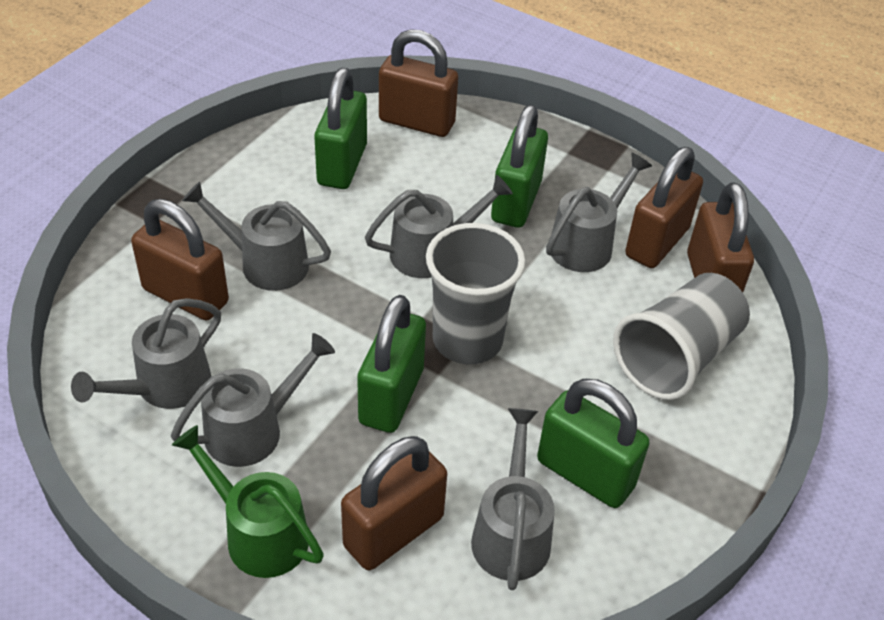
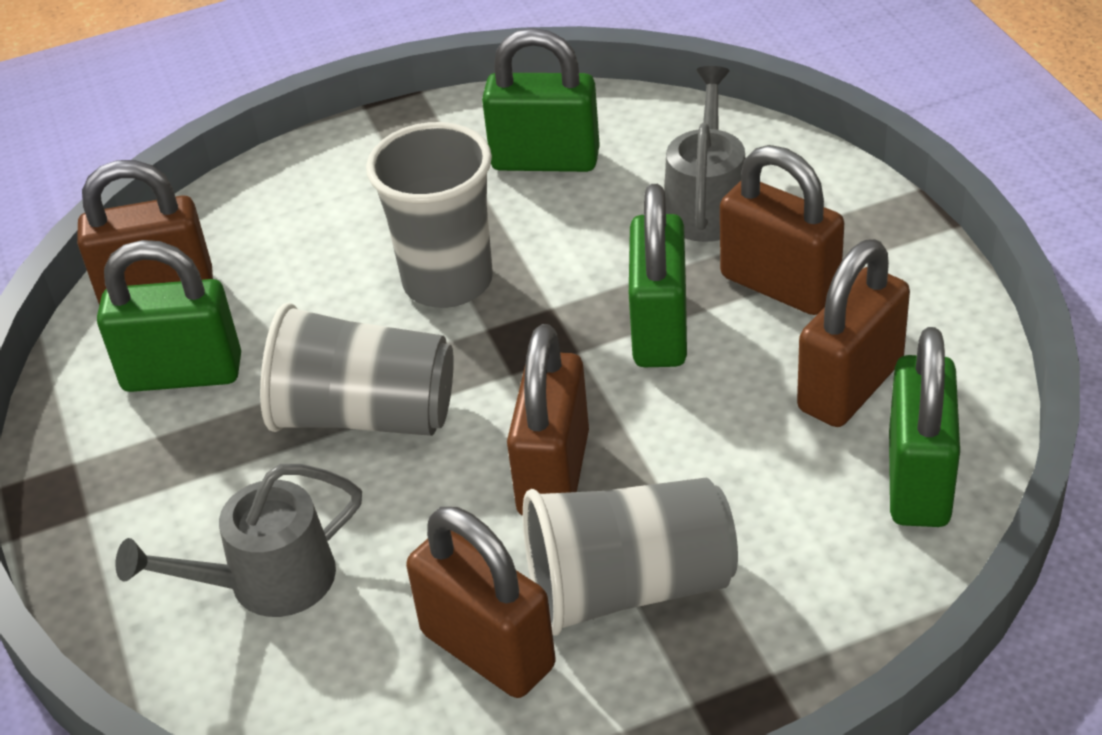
green watering can: [172,425,324,578] = 1 -> none = 0
grey cup: [426,223,525,364] [613,273,750,400] = 2 -> [260,302,454,436] [366,122,493,308] [523,478,738,636] = 3
grey watering can: [71,298,221,409] [171,333,335,467] [182,182,331,291] [365,175,513,278] [471,408,555,590] [546,153,652,272] = 6 -> [116,464,362,617] [664,66,746,242] = 2

